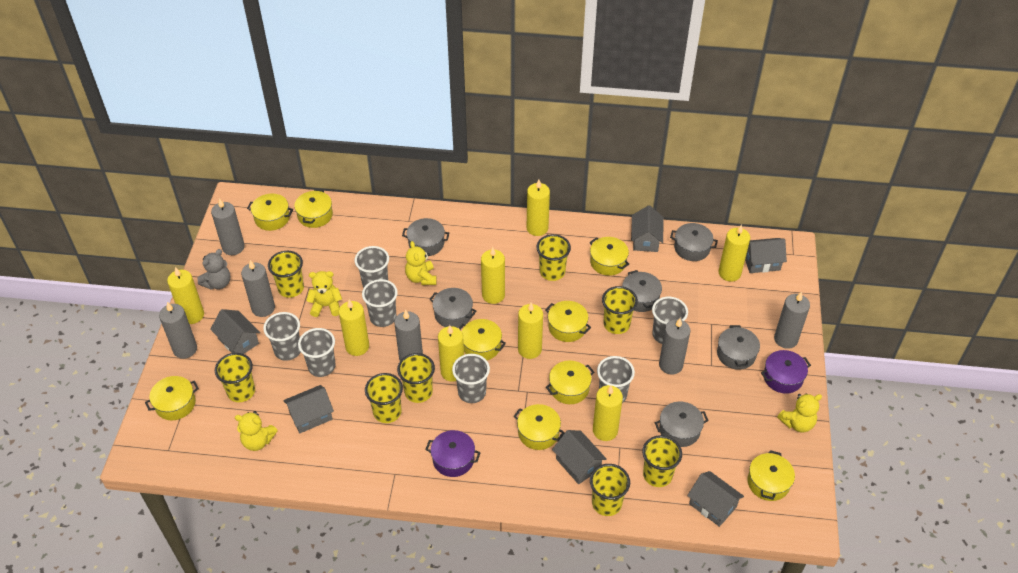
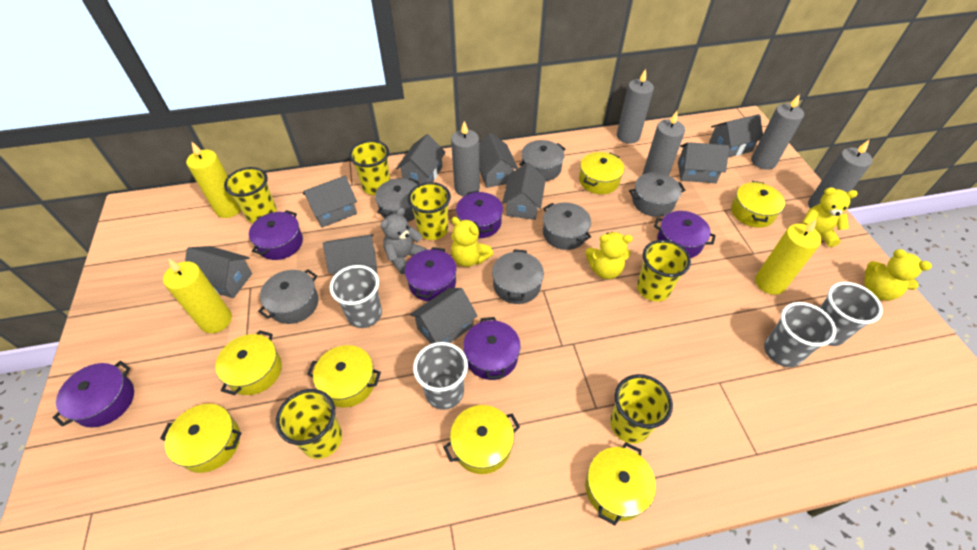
grey candle: [159,302,197,359] [211,198,245,255] [241,260,275,317] [394,310,423,361] [659,318,691,375] [774,292,810,349] = 6 -> [451,121,480,197] [617,69,654,144] [642,111,685,176] [751,94,804,170] [808,140,873,209] = 5
grey cup: [263,312,300,361] [298,328,336,377] [355,246,389,288] [362,279,398,327] [452,354,490,403] [597,356,635,403] [652,297,688,344] = 7 -> [329,265,382,328] [413,342,468,410] [764,302,836,367] [819,282,883,346] = 4
grey house: [210,309,260,354] [283,385,334,433] [552,430,607,484] [631,205,664,252] [687,471,744,527] [745,238,787,273] = 6 -> [185,246,252,298] [303,176,357,228] [323,234,377,276] [396,134,446,184] [410,288,477,344] [479,133,518,188] [502,163,546,220] [678,142,730,183] [709,114,763,157] = 9
purple pot: [425,430,481,477] [761,350,811,394] = 2 -> [52,361,134,427] [249,210,303,260] [405,247,457,301] [456,191,503,238] [463,317,521,380] [654,211,716,258] = 6
yellow candle: [167,267,204,324] [339,299,369,356] [438,325,464,382] [481,247,505,304] [518,303,543,359] [527,179,550,236] [593,385,623,441] [719,224,750,282] = 8 -> [163,258,232,333] [186,142,241,218] [755,219,822,295] = 3
yellow cup: [215,353,255,402] [268,251,304,298] [365,373,403,423] [397,353,435,403] [536,234,571,281] [590,464,630,516] [602,286,638,334] [642,435,682,487] = 8 -> [224,167,277,223] [276,389,342,459] [349,140,390,195] [408,182,451,240] [610,374,673,444] [637,240,691,301] = 6
yellow pot: [145,376,199,420] [247,194,293,231] [294,189,333,228] [459,319,506,360] [514,404,565,450] [545,301,591,342] [546,361,594,404] [589,237,629,276] [747,450,795,501] = 9 -> [160,404,241,473] [215,330,282,395] [307,345,381,408] [443,405,520,474] [579,152,624,194] [585,442,656,525] [731,181,785,228] = 7

